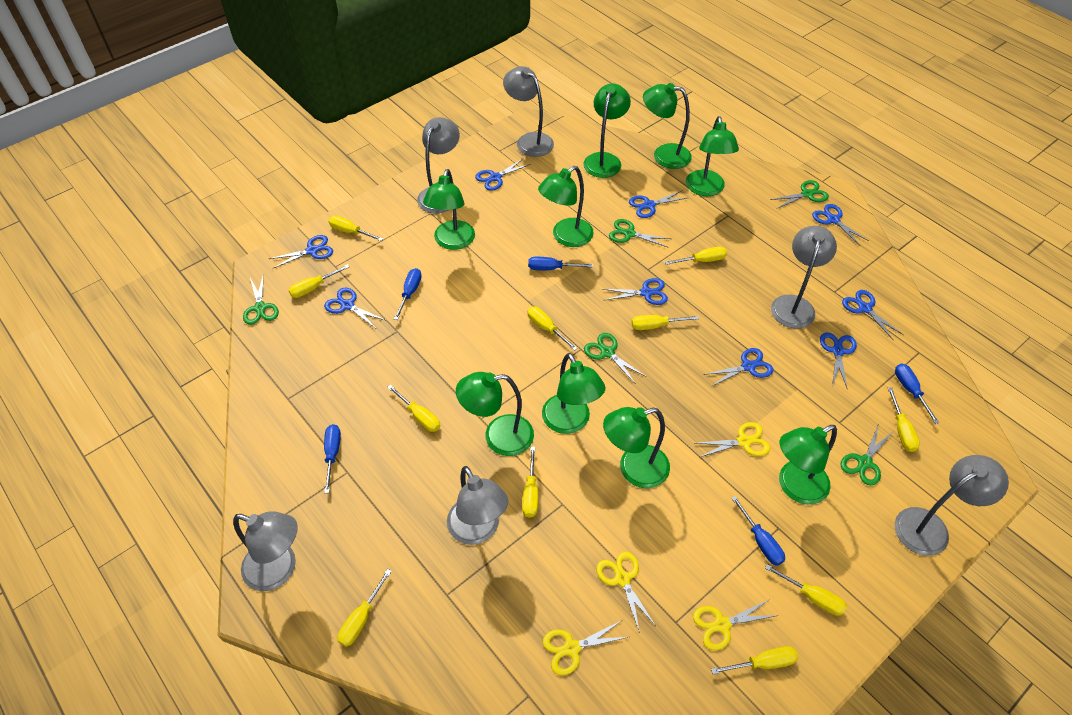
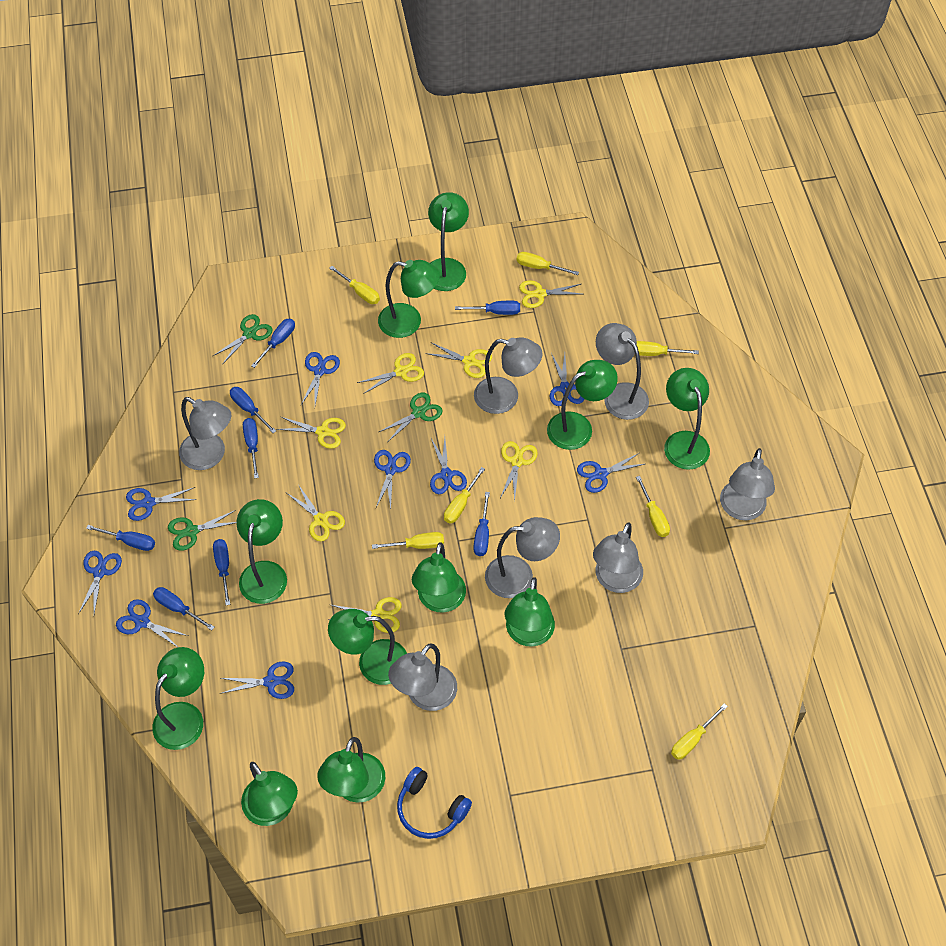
blue headphones: none = 0 -> [397,767,472,839] = 1
blue screwdriver: [324,424,341,493] [394,268,422,320] [528,257,593,270] [731,496,785,566] [895,363,940,424] = 5 -> [86,525,155,551] [153,587,214,631] [213,539,230,605] [230,387,276,433] [243,418,259,479] [251,319,295,368] [455,301,520,315] [474,492,490,556] = 8
green lamp: [423,169,475,250] [456,372,534,456] [538,166,594,247] [542,353,606,434] [583,83,631,178] [603,407,670,488] [643,83,692,169] [686,116,739,196] [779,425,837,505] = 9 -> [152,647,204,750] [236,499,287,604] [241,762,298,826] [317,737,385,803] [328,609,407,685] [378,260,440,338] [412,542,466,612] [428,192,469,291] [505,577,555,647] [547,360,618,450] [664,368,710,470] = 11
green scissors: [243,274,279,325] [584,333,645,384] [609,219,671,247] [770,180,829,208] [840,424,894,485] = 5 -> [168,510,237,551] [213,314,273,365] [379,393,443,441] = 3
grey lamp: [233,511,298,591] [417,117,460,213] [447,466,508,545] [503,66,554,157] [771,226,837,329] [895,455,1009,556] = 6 -> [179,397,231,470] [388,643,457,711] [474,337,543,414] [485,517,560,598] [593,522,643,593] [596,323,649,420] [720,448,775,520] = 7
yellow scissors: [543,621,628,675] [596,552,656,633] [693,599,779,650] [696,422,770,457] = 4 -> [276,417,346,449] [287,484,345,541] [328,597,402,633] [357,353,424,394] [425,342,492,378] [500,441,538,501] [519,280,581,308] = 7
yellow screwdriver: [288,264,350,298] [328,216,383,241] [337,569,392,647] [387,385,440,432] [522,447,538,518] [527,307,578,351] [632,315,699,330] [665,247,727,265] [711,646,798,674] [765,564,847,616] [888,387,920,452] = 11 -> [329,266,380,304] [372,532,444,549] [444,467,485,523] [517,252,579,275] [636,476,670,537] [637,341,699,356] [671,703,728,760] = 7

